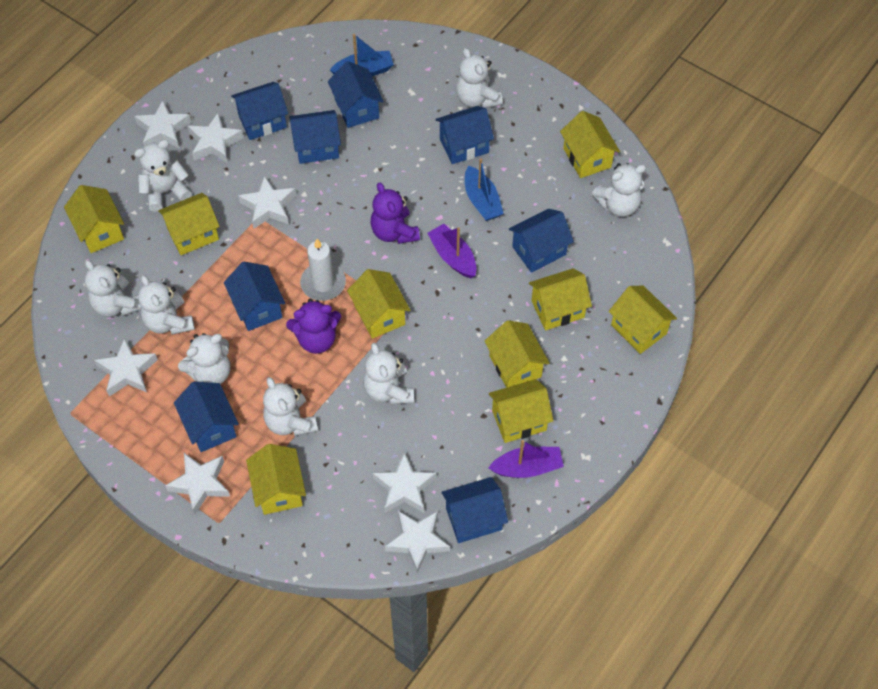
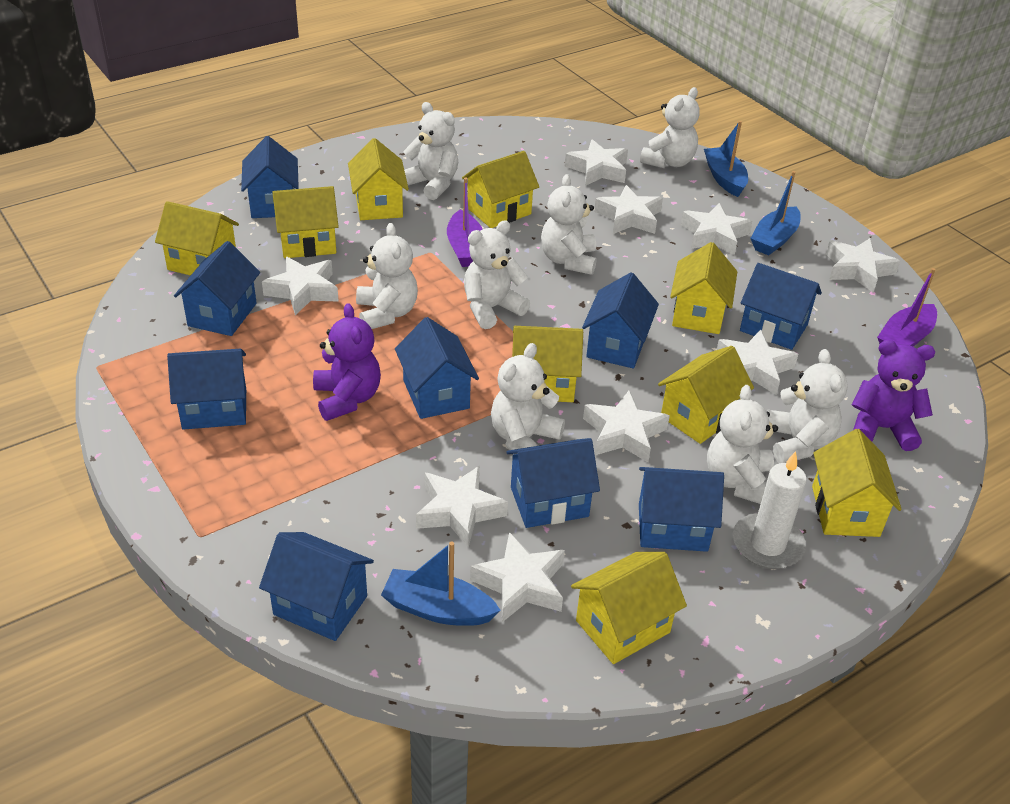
blue boat: [330,34,394,76] [465,159,504,221] = 2 -> [381,542,501,626] [704,121,748,197] [750,171,801,255] = 3
blue house: [174,382,239,452] [224,262,285,331] [231,82,288,140] [290,110,341,164] [328,61,384,128] [436,106,494,164] [442,477,508,543] [509,209,574,273] = 8 -> [167,349,246,430] [174,241,260,336] [241,136,299,218] [259,532,374,641] [395,317,479,419] [506,438,600,528] [582,272,659,369] [639,467,724,552] [740,263,822,350] = 9
white star: [94,338,158,397] [134,100,191,148] [165,453,230,514] [188,113,244,163] [238,175,296,228] [373,452,436,513] [385,511,450,574] = 7 -> [262,257,339,315] [416,466,508,548] [470,532,565,622] [565,139,628,186] [583,390,670,462] [594,185,663,234] [681,203,752,255] [717,329,798,395] [826,238,900,293] = 9

